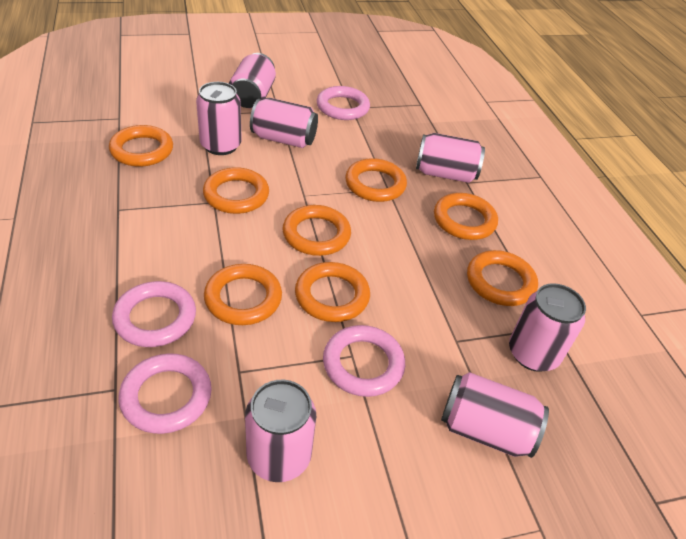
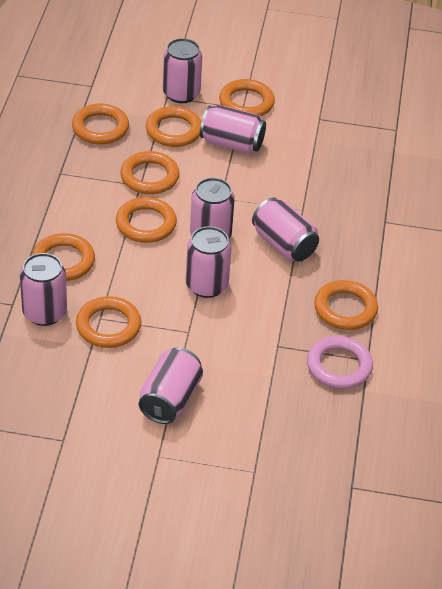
pink ring: [112,281,196,347] [118,353,212,434] [317,86,370,120] [323,325,405,397] = 4 -> [307,336,373,389] = 1

